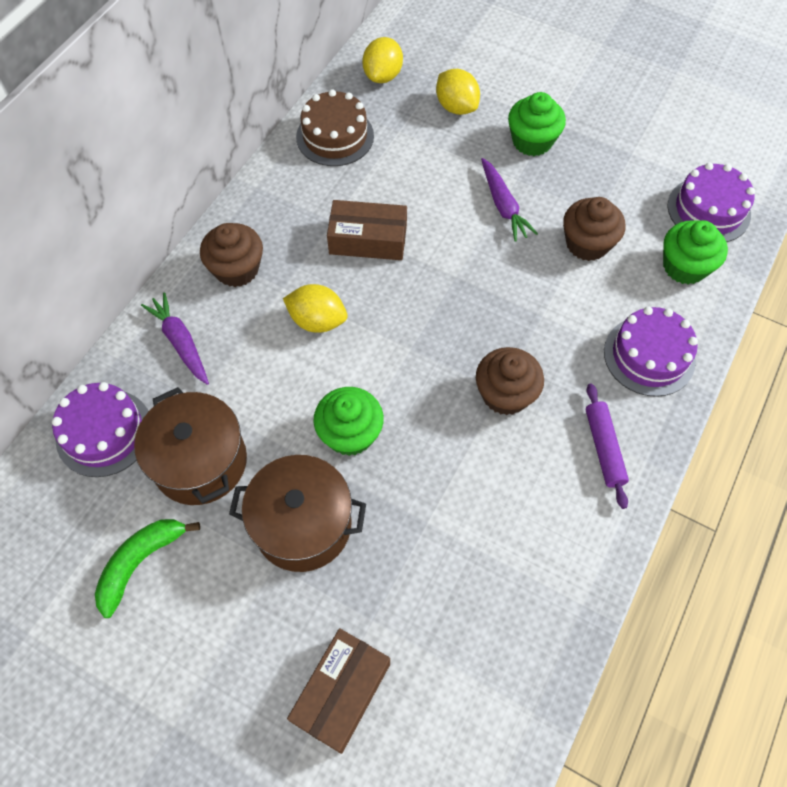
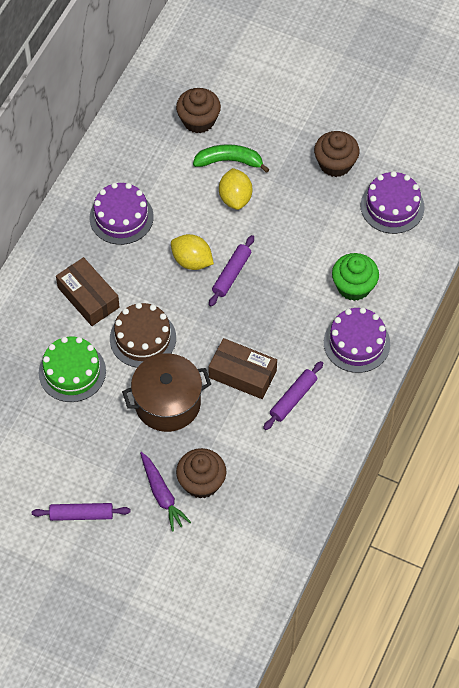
brown pot: [134,387,247,505] [229,455,366,572] = 2 -> [122,354,211,432] = 1
green cake: none = 0 -> [39,336,106,402] = 1
green cupcake: [313,387,384,456] [508,92,566,156] [663,220,728,284] = 3 -> [332,253,379,301] = 1
purple carrot: [141,292,209,385] [481,158,538,242] = 2 -> [140,452,191,532] = 1
purple rolling pin: [586,383,629,509] = 1 -> [32,503,131,521] [209,235,254,307] [263,361,323,430] = 3
yellow lemon: [283,284,348,333] [362,37,403,83] [436,69,480,115] = 3 -> [171,234,214,270] [219,168,252,210] = 2

